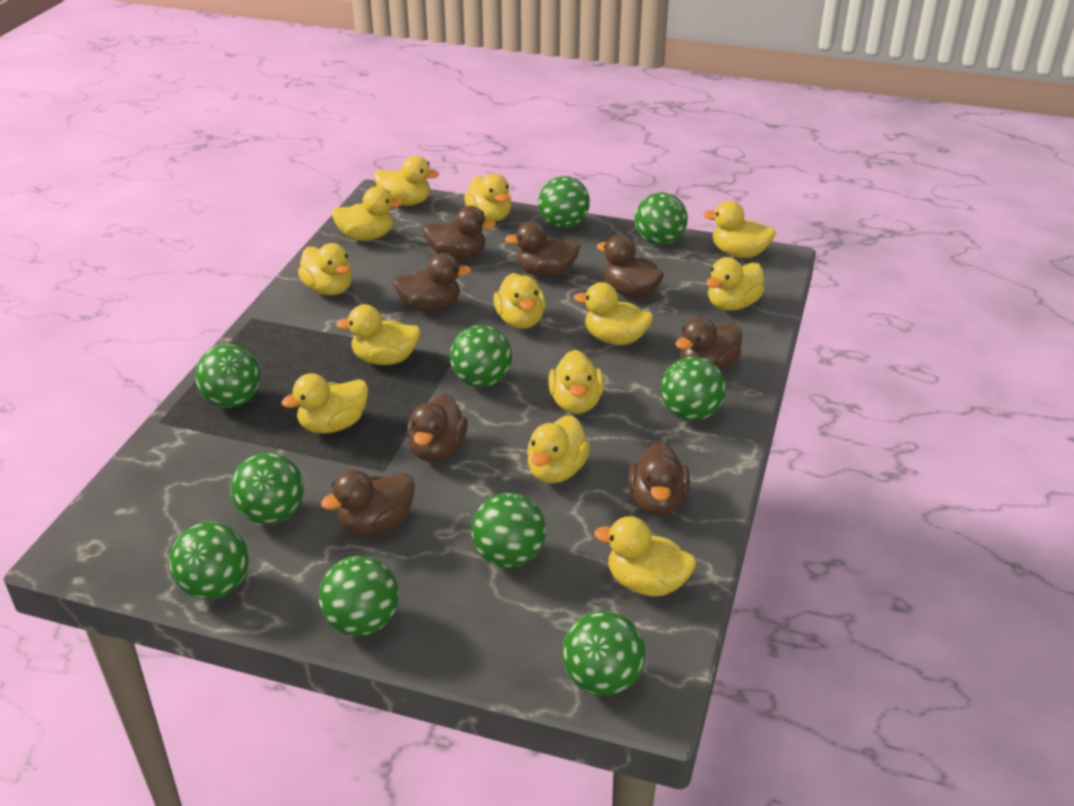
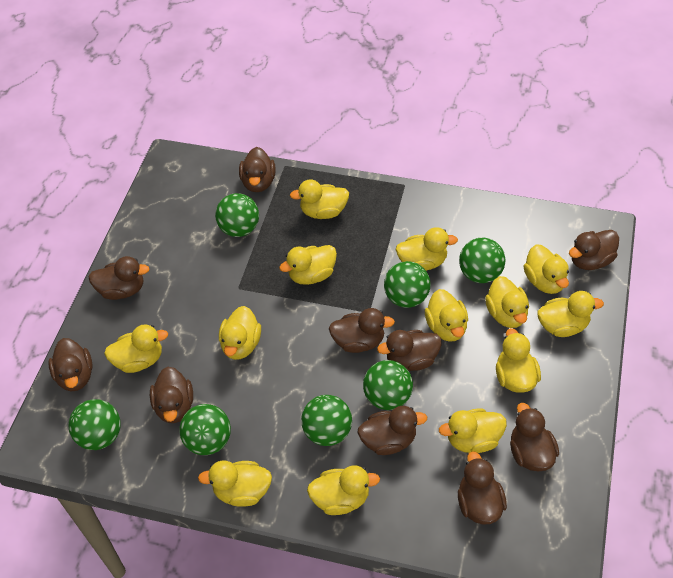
brown duck: [321,470,415,535] [393,253,471,312] [407,394,468,462] [423,206,496,260] [505,222,580,277] [597,235,664,298] [628,442,690,516] [675,317,742,370] = 8 -> [48,338,93,391] [89,256,149,300] [150,367,193,423] [239,147,276,192] [329,308,395,353] [357,406,427,455] [377,330,442,371] [458,451,507,524] [510,403,559,471] [569,230,619,270] = 10
green ball: [169,522,249,599] [195,344,261,408] [230,453,304,524] [319,556,399,636] [450,325,512,388] [471,493,546,568] [538,176,590,228] [562,611,645,696] [635,192,688,246] [661,356,726,421] = 10 -> [68,399,121,450] [179,404,231,455] [215,193,259,237] [301,395,352,446] [363,360,413,410] [384,261,430,308] [459,238,506,283] = 7

